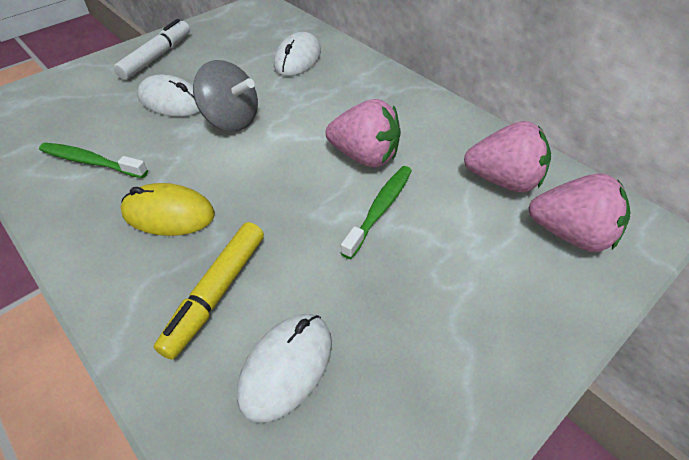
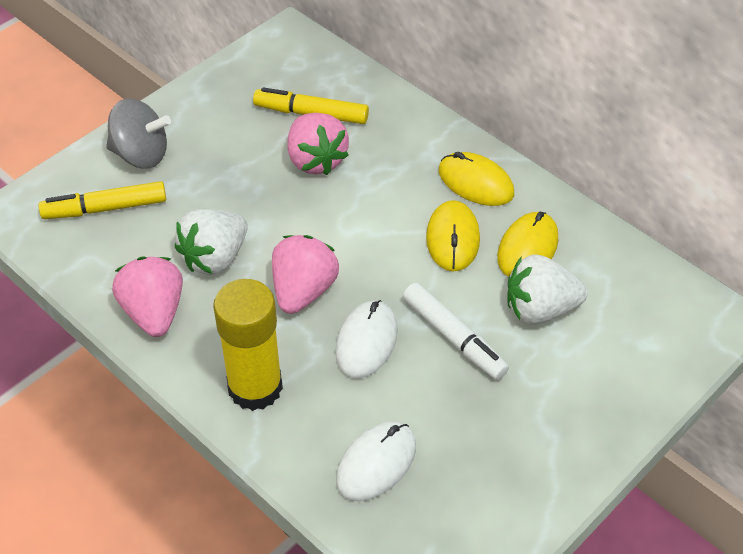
green toothbrush: [39,143,148,178] [340,166,412,259] = 2 -> none = 0
white mouse: [137,75,200,117] [237,314,332,423] [274,32,321,76] = 3 -> [335,300,398,378] [336,422,416,501] = 2
white strawberry: none = 0 -> [175,209,248,275] [507,254,588,325] = 2
yellow glue stick: none = 0 -> [213,279,283,411] = 1
yellow marker: [154,222,264,360] = 1 -> [39,181,166,219] [253,87,369,124] = 2
yellow mouse: [121,183,215,236] = 1 -> [426,200,480,271] [439,152,514,206] [497,212,558,277] = 3

